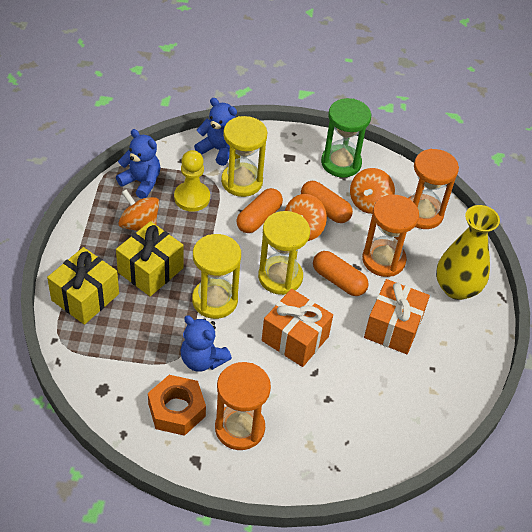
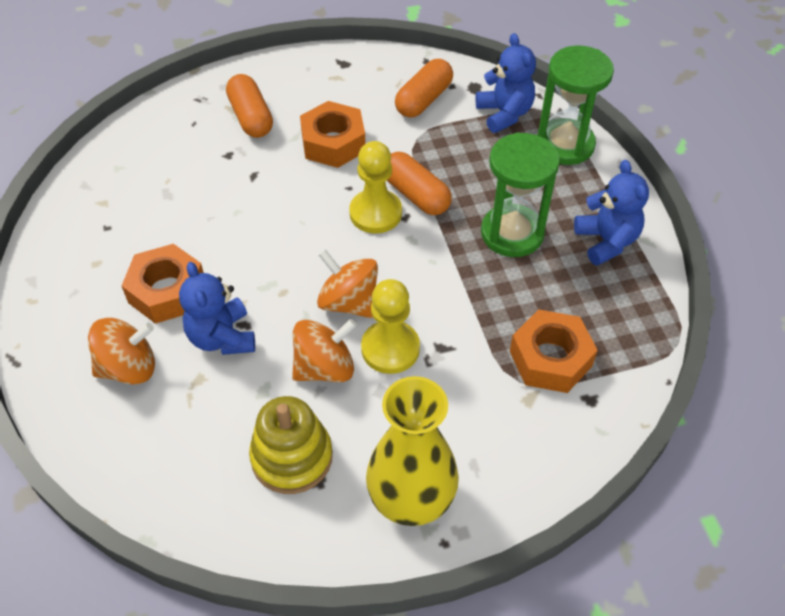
green hourglass: [321,98,371,178] = 1 -> [481,133,560,257] [537,46,614,165] = 2
orange gift: [262,289,333,367] [364,279,430,354] = 2 -> none = 0
orange hourglass: [215,362,271,450] [362,195,419,277] [409,149,459,229] = 3 -> none = 0
orange nut: [148,375,206,436] = 1 -> [122,244,204,324] [300,101,365,168] [510,309,598,393] = 3
yellow gift: [47,247,119,325] [116,221,184,296] = 2 -> none = 0
yellow hourglass: [192,234,241,319] [221,116,267,197] [258,211,310,295] = 3 -> none = 0
yellow pawn: [174,150,210,212] = 1 -> [349,141,402,234] [361,279,420,374] = 2
yellow stacking toy: none = 0 -> [249,396,333,494] = 1

